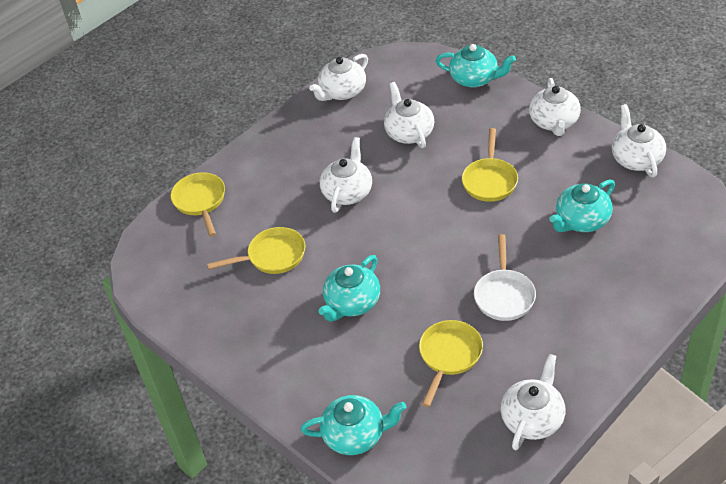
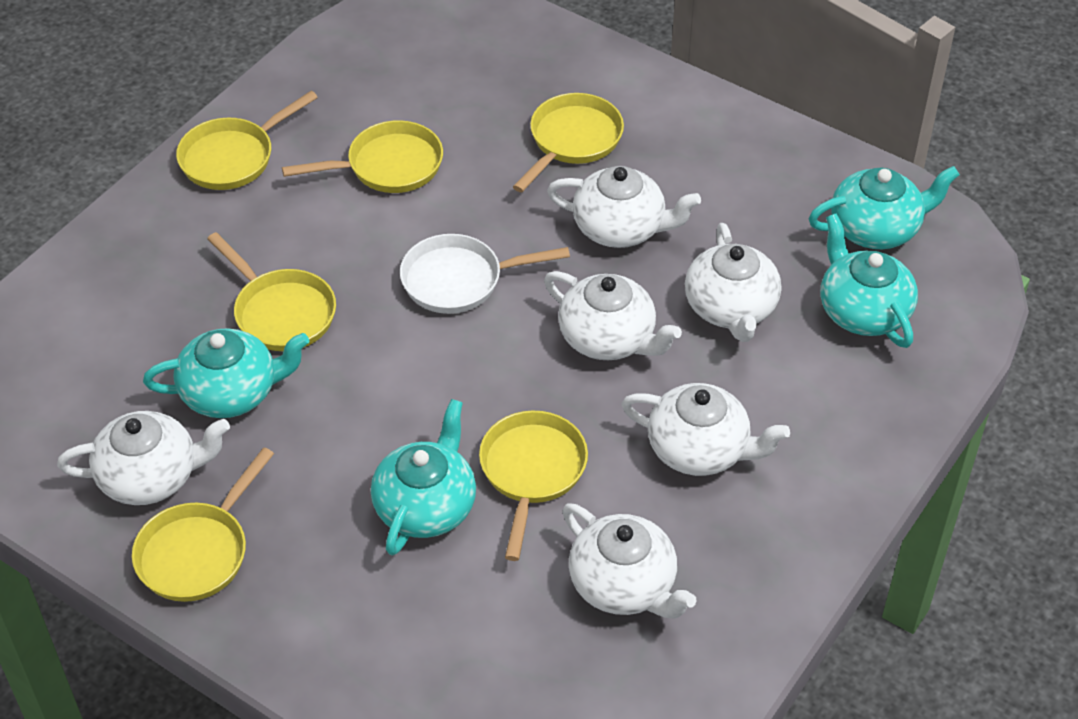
yellow pan: [170,172,225,237] [207,227,305,274] [419,320,483,407] [462,128,518,202] = 4 -> [132,447,274,602] [176,91,318,190] [207,232,336,351] [282,120,443,193] [479,411,588,561] [513,93,624,192] = 6

